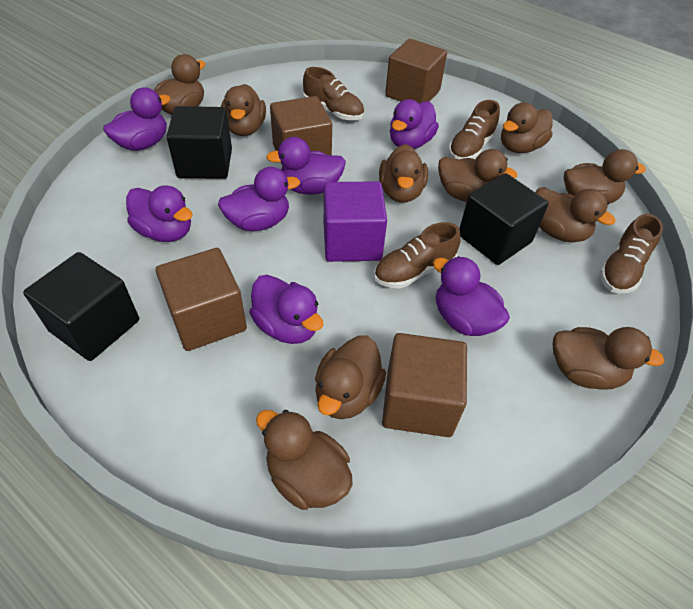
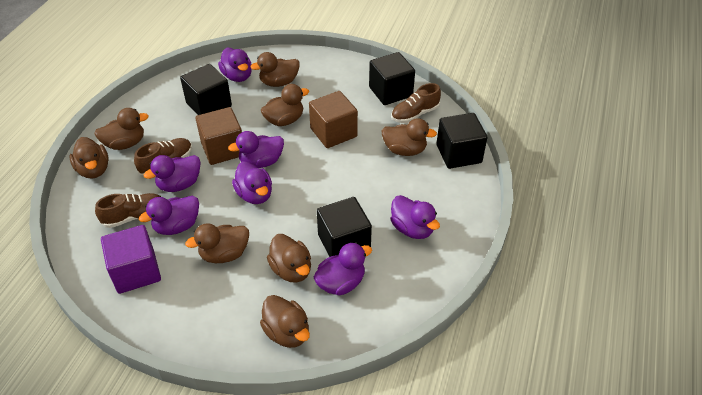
black cube: [23,252,139,361] [166,106,232,179] [459,173,549,265] = 3 -> [180,64,232,115] [317,197,372,257] [369,52,415,105] [436,113,488,169] = 4
brown cube: [156,248,247,351] [270,96,332,166] [382,333,467,437] [385,39,447,103] = 4 -> [195,107,242,165] [309,91,358,148] = 2
brown duck: [154,54,205,115] [221,84,266,136] [256,410,353,510] [315,335,386,419] [379,144,428,203] [438,149,517,202] [501,102,552,153] [535,187,615,243] [553,327,665,389] [564,149,646,204] = 10 -> [69,137,109,179] [94,108,149,150] [185,223,249,263] [250,52,300,87] [260,295,310,348] [261,84,309,126] [267,234,311,283] [382,118,437,156] = 8
brown shoe: [303,67,364,120] [374,222,461,288] [448,100,500,159] [600,214,663,294] = 4 -> [95,193,161,228] [134,138,192,175] [391,83,441,123] = 3

